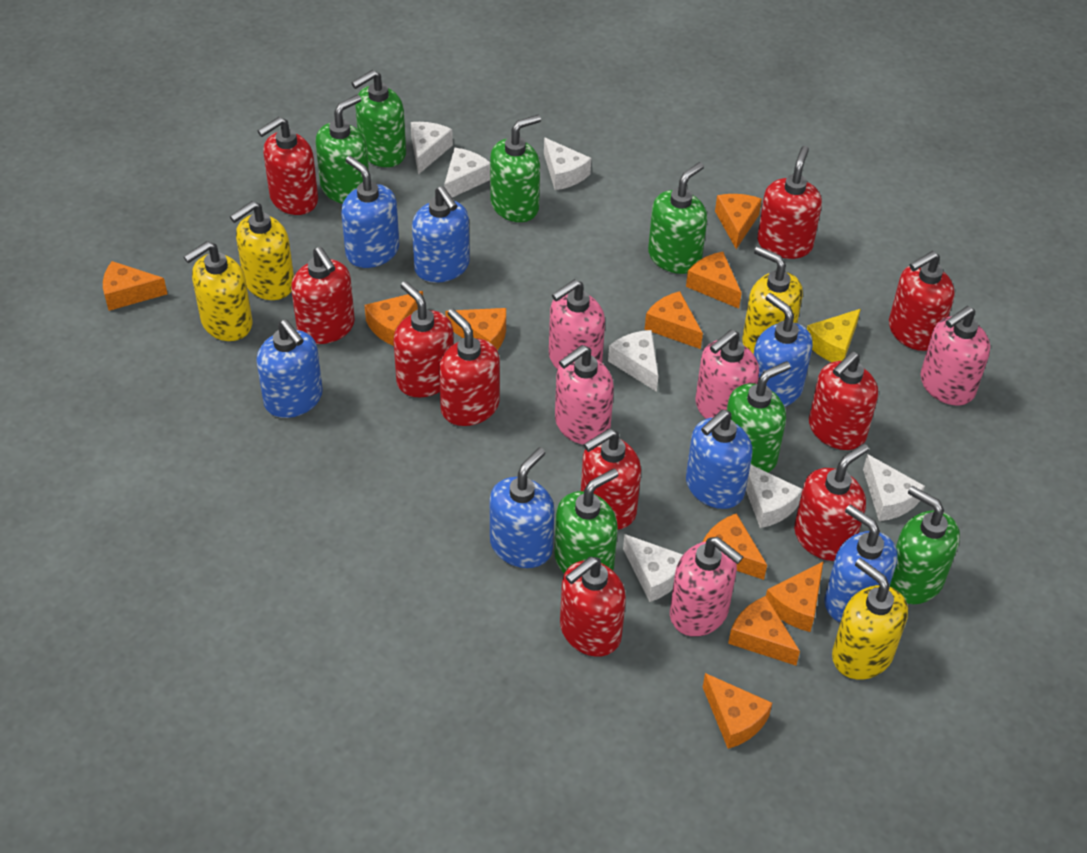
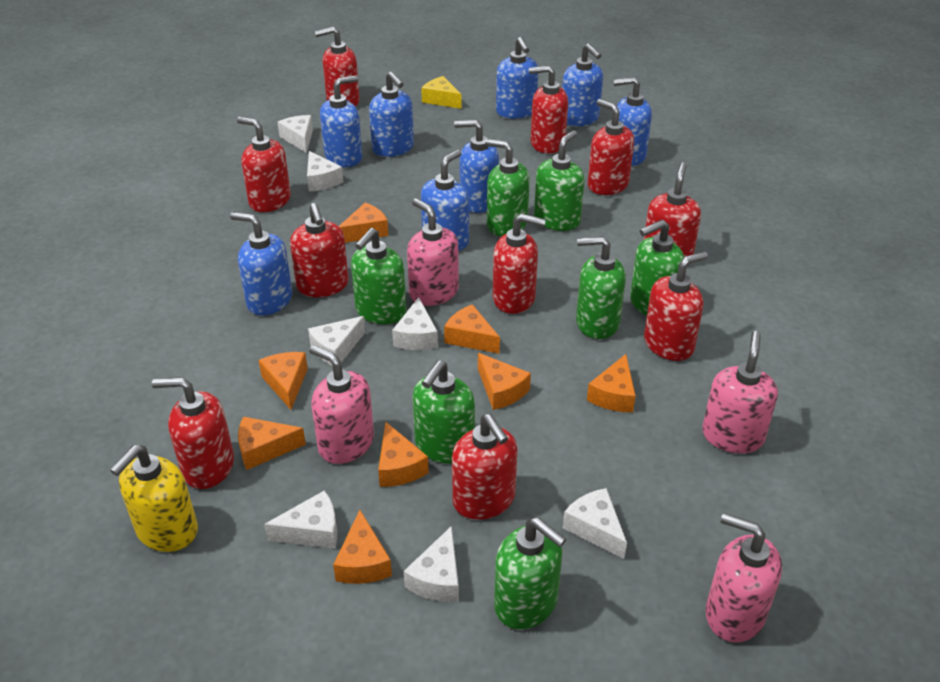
blue soap dispenser: [256,319,323,418] [341,156,399,268] [412,186,470,283] [490,447,554,568] [686,409,752,509] [754,293,813,407] [824,504,898,622] = 7 -> [230,212,292,316] [320,75,362,167] [369,72,414,157] [421,150,469,251] [454,120,499,213] [496,37,538,119] [562,44,603,126] [613,77,652,166] = 8
orange cheese: [103,261,167,311] [365,291,423,346] [445,308,506,350] [645,291,703,349] [686,252,742,309] [703,513,767,580] [703,673,772,749] [715,194,762,249] [728,596,800,665] [766,562,823,632] = 10 -> [238,417,306,470] [258,352,308,410] [333,510,392,584] [339,202,388,243] [378,422,429,487] [444,304,500,354] [478,353,531,410] [587,354,636,412] = 8
pink soap dispenser: [549,279,605,370] [555,345,614,445] [670,537,743,637] [695,329,759,419] [920,306,990,405] = 5 -> [309,345,374,464] [407,199,459,306] [702,331,778,453] [705,513,782,643] = 4
yellow soap dispenser: [184,241,253,341] [230,201,294,300] [742,246,803,354] [832,558,908,680] = 4 -> [110,445,198,552] = 1

